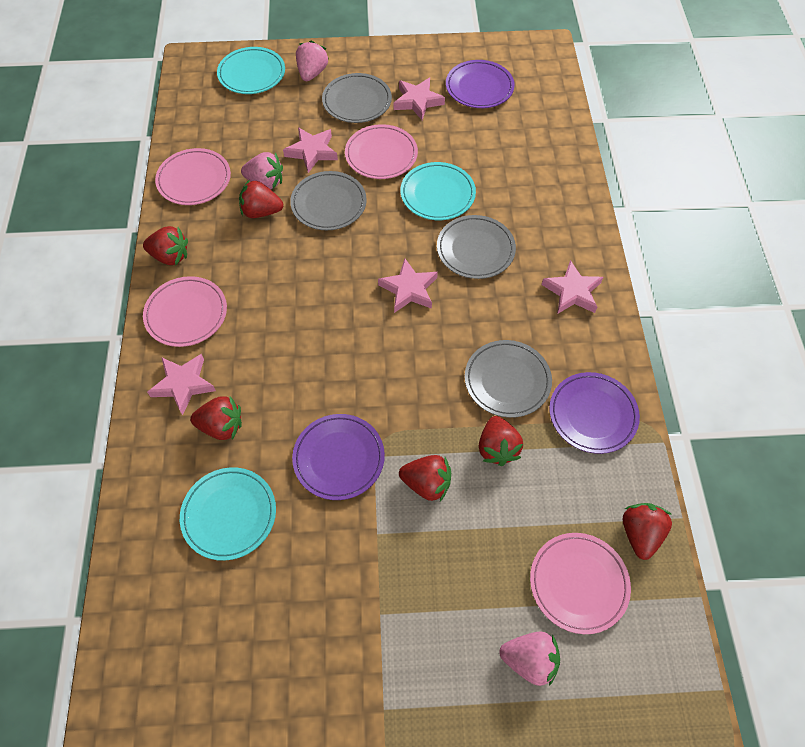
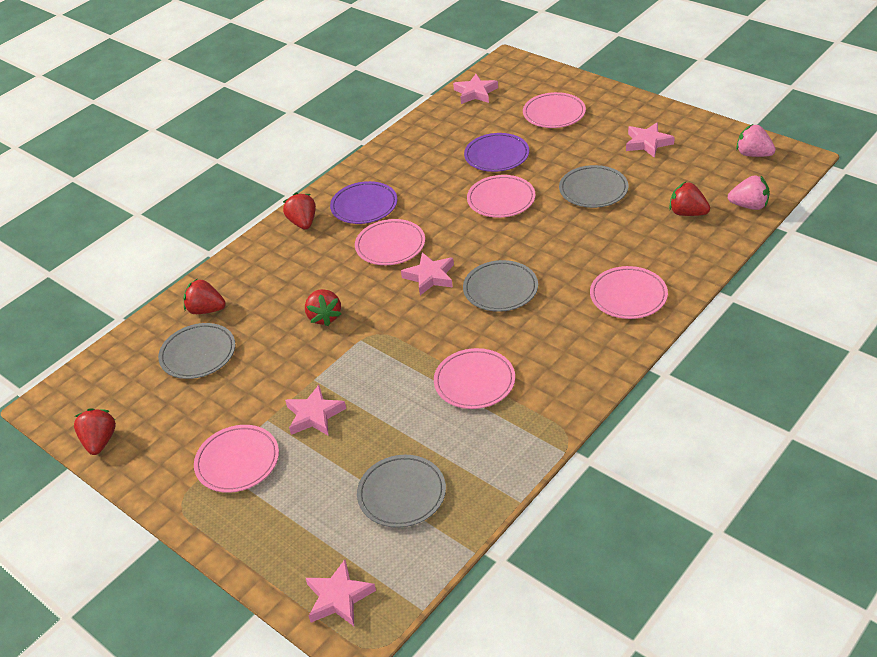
pink plate: [143,276,227,347] [155,148,231,205] [345,124,418,179] [530,533,631,634] = 4 -> [194,425,279,493] [355,219,425,265] [434,348,515,409] [467,175,536,218] [523,92,586,128] [590,266,668,319] = 6
pink strawberry: [241,152,283,189] [296,40,329,81] [499,631,560,686] = 3 -> [728,175,770,210] [736,124,776,157] = 2
purple plate: [292,414,385,500] [446,60,515,108] [549,372,640,454] = 3 -> [330,181,397,224] [464,133,529,172] = 2
red strawberry: [143,226,188,265] [190,396,242,440] [239,179,283,218] [399,455,451,502] [479,416,523,466] [623,503,672,560] = 6 -> [74,408,116,455] [184,278,226,314] [283,193,316,229] [305,289,341,326] [669,182,710,216] = 5
turquoise plate: [180,467,276,561] [217,47,285,94] [400,162,476,220] = 3 -> none = 0

